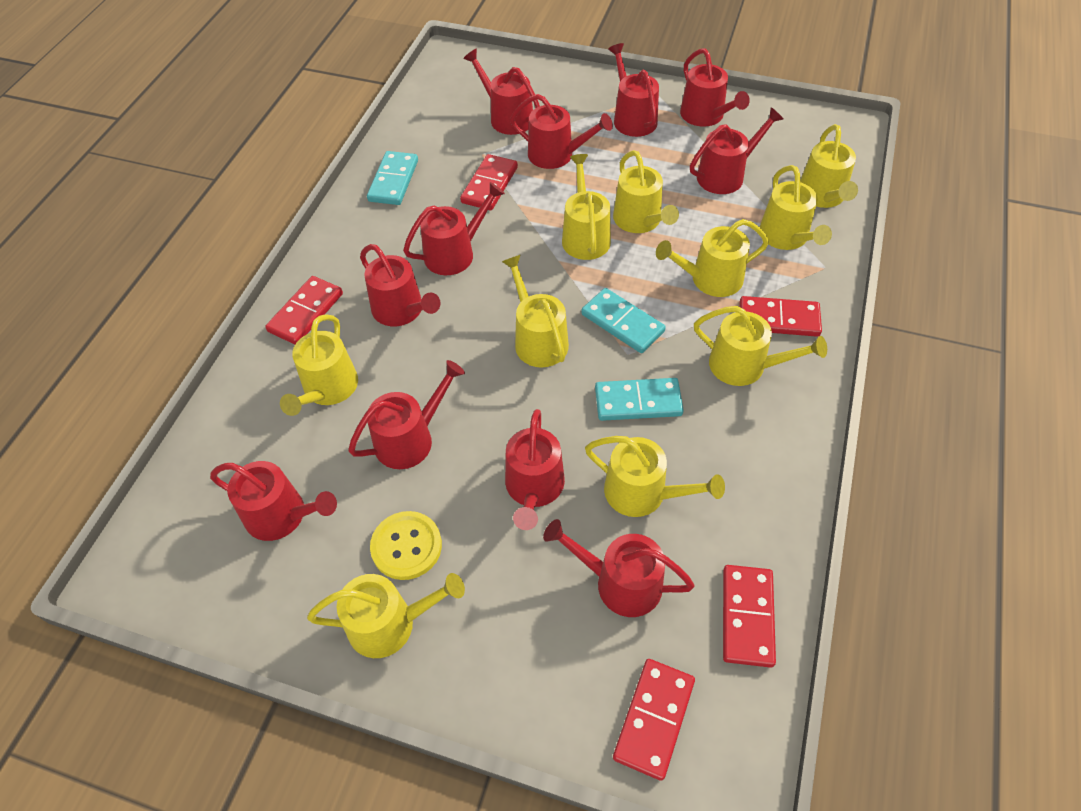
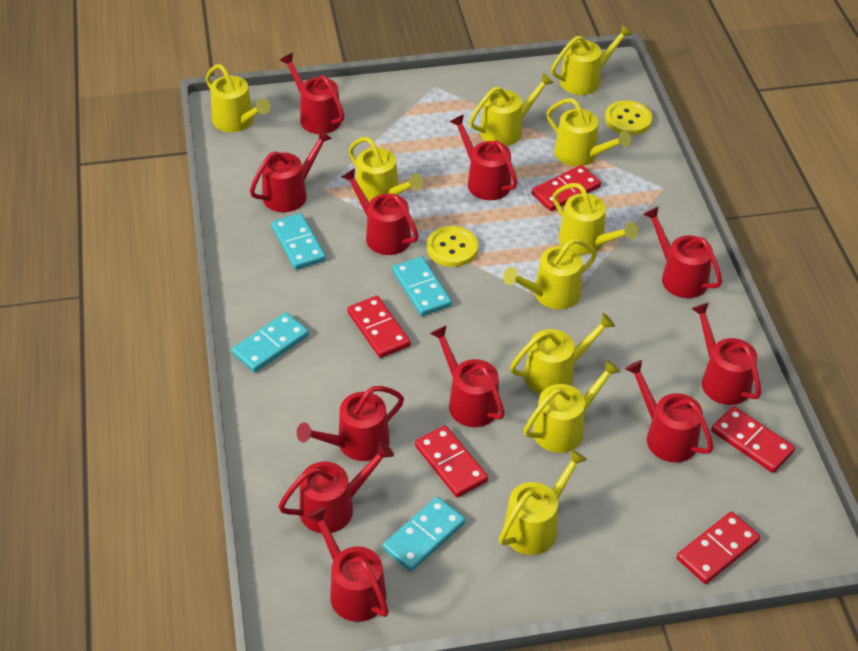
turquoise domino: [367,151,418,205] [581,288,666,353] [595,378,684,421] = 3 -> [232,312,309,372] [271,213,326,270] [383,497,465,572] [392,257,452,316] = 4
yellow button: [370,511,442,580] = 1 -> [427,226,478,267] [605,101,652,135] = 2

